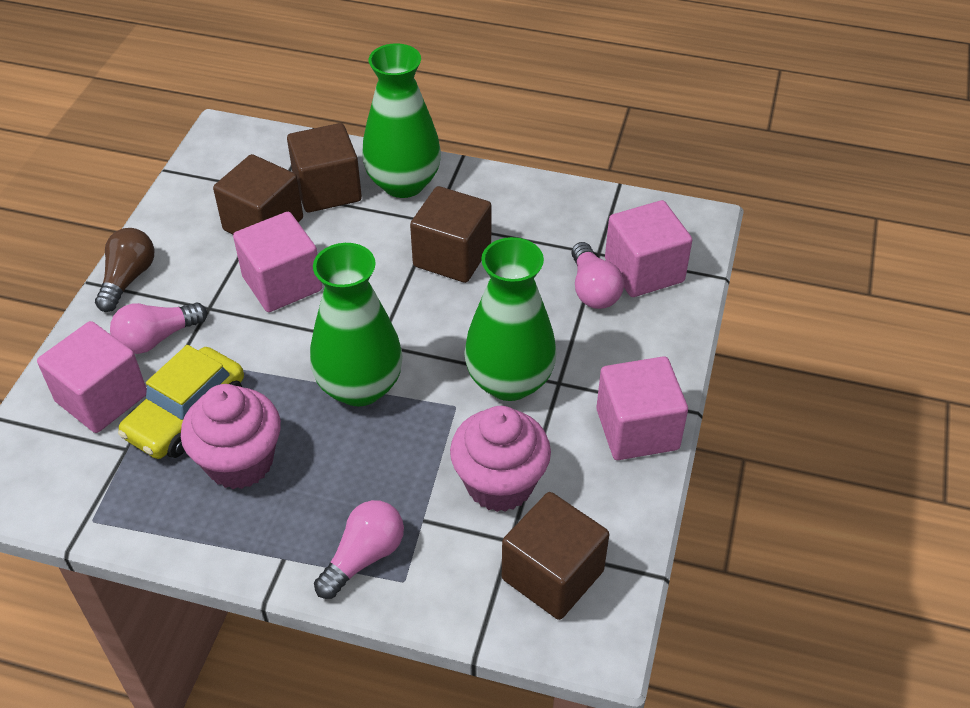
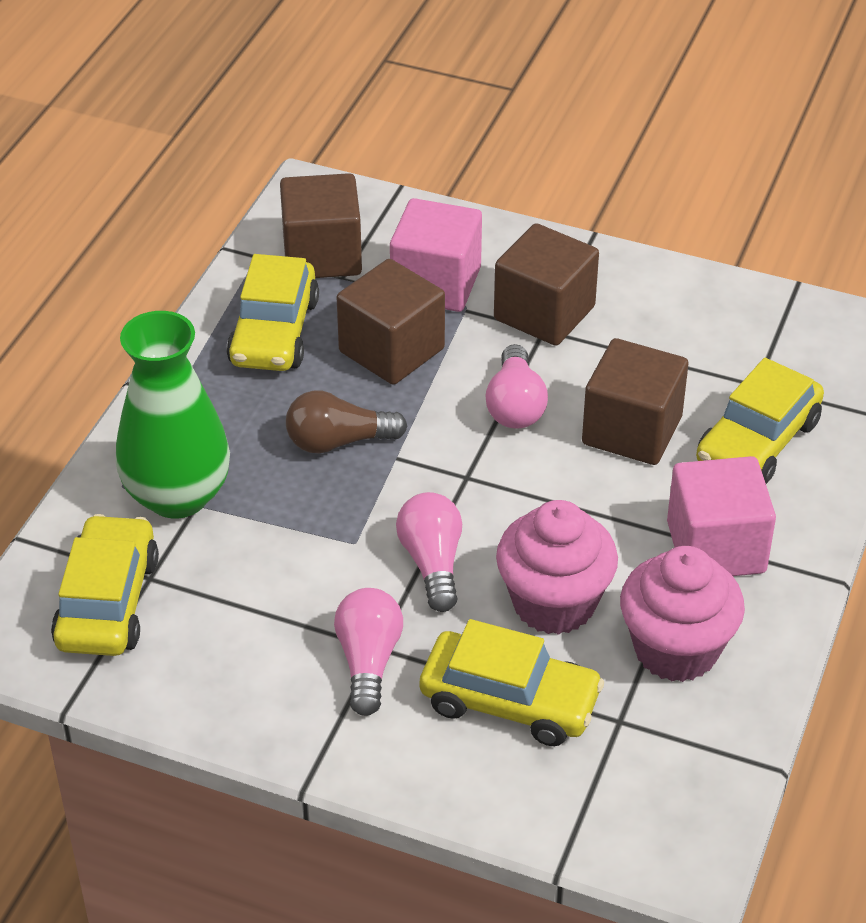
green vase: [310,243,403,406] [362,43,441,198] [464,237,556,401] = 3 -> [116,311,230,519] = 1
pink cube: [37,321,147,433] [233,212,322,312] [596,356,688,460] [605,200,692,297] = 4 -> [390,198,482,312] [667,456,776,576] = 2
yellow car: [118,345,244,459] = 1 -> [51,514,159,656] [226,254,319,371] [420,619,604,746] [696,358,824,484] = 4

